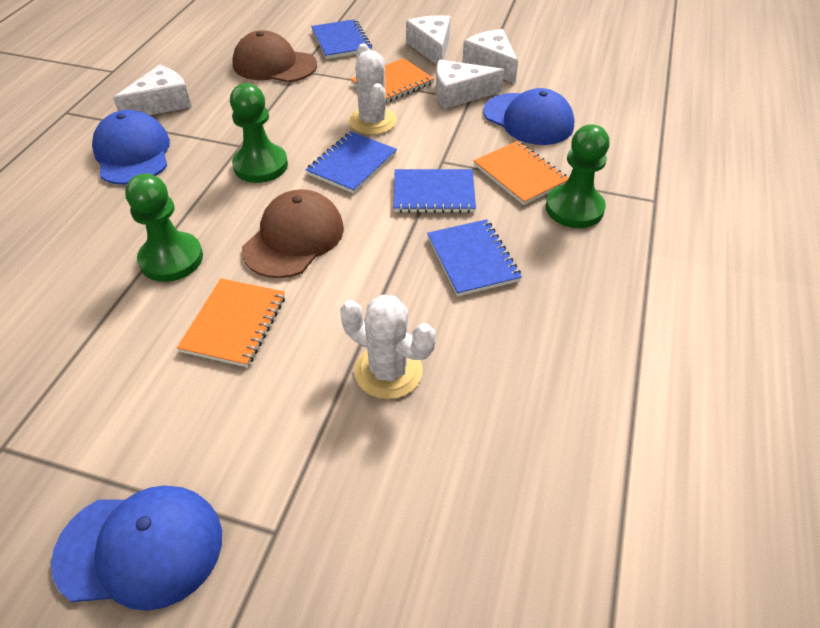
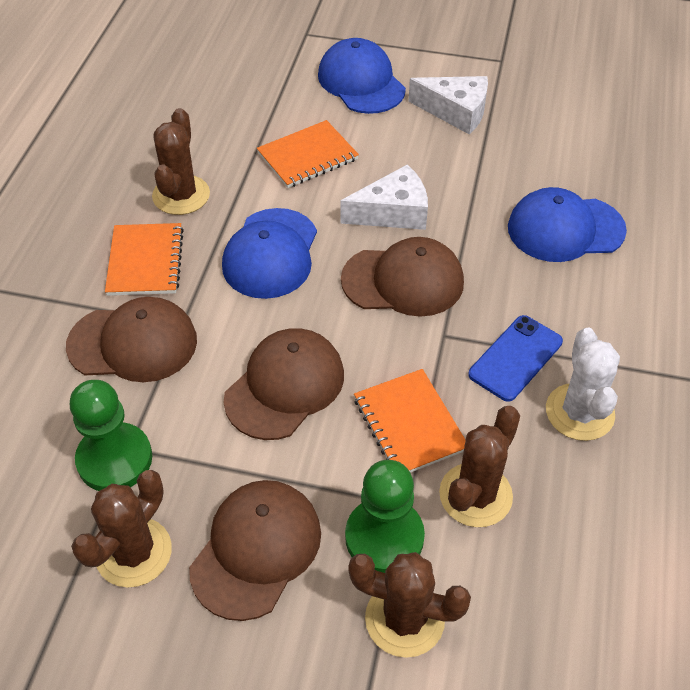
blue notebook: [305,131,397,194] [311,19,372,59] [394,169,476,213] [427,219,522,296] = 4 -> none = 0
blue phone: none = 0 -> [468,315,563,402] = 1
brown cactus: none = 0 -> [71,470,172,588] [152,108,210,215] [348,552,471,658] [439,406,520,527] = 4
brown cap: [232,30,317,82] [242,189,344,278] = 2 -> [66,297,197,382] [189,480,321,621] [223,328,344,440] [341,237,464,317] = 4
green pawn: [125,173,203,282] [230,83,288,183] [546,124,610,228] = 3 -> [70,380,152,491] [345,460,425,573] = 2
white cactus: [340,295,436,399] [349,43,397,135] = 2 -> [546,328,620,441] = 1
white cheese: [113,65,192,115] [406,15,451,65] [436,60,504,109] [462,29,518,83] = 4 -> [340,164,428,230] [408,76,488,135] = 2

